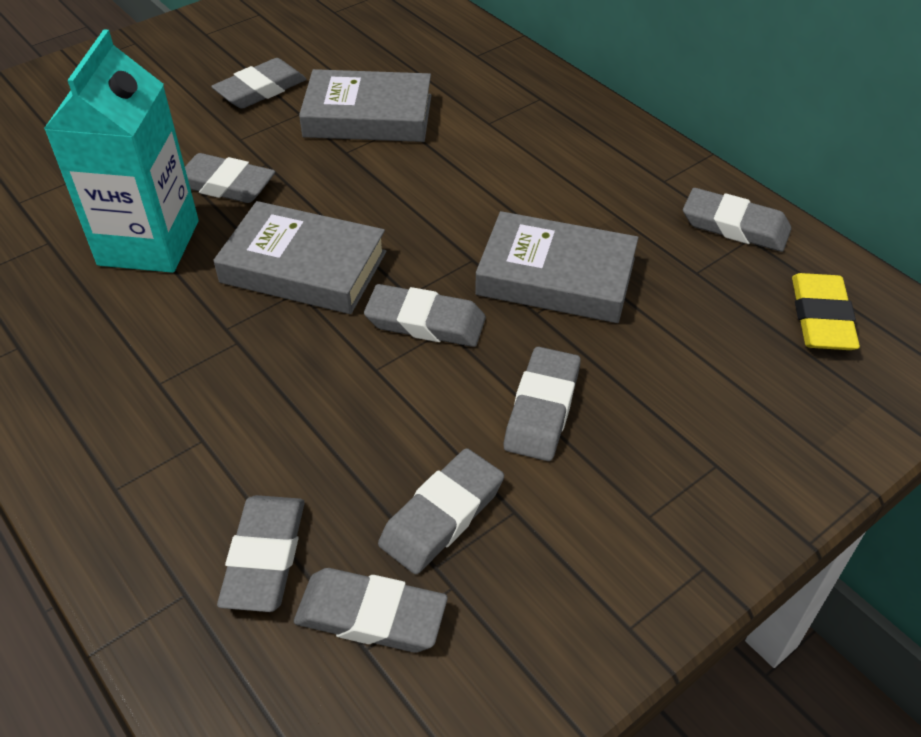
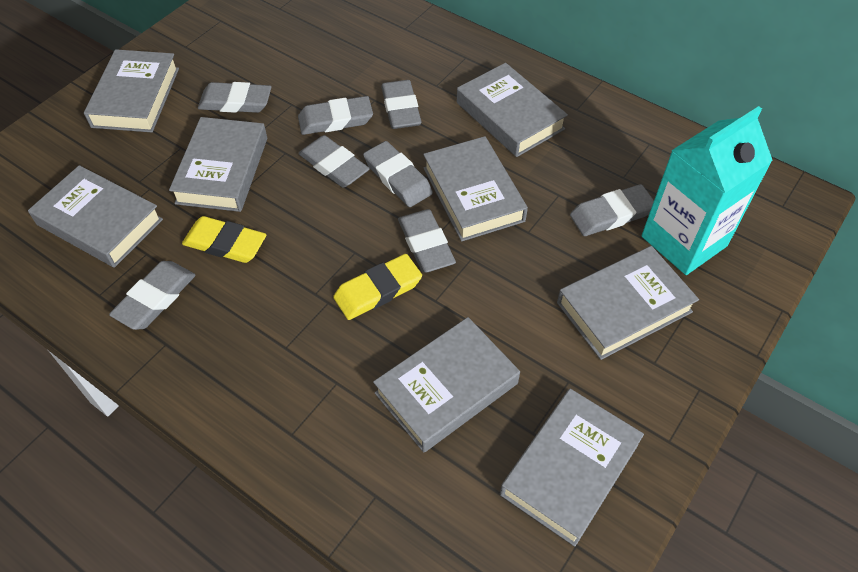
grey book: [213,201,386,314] [299,69,431,142] [475,211,638,323] = 3 -> [28,165,163,268] [84,49,179,132] [169,117,267,212] [373,317,520,452] [423,136,528,242] [457,63,568,157] [500,389,644,547] [557,246,699,360] = 8
yellow eraser: [792,273,860,350] = 1 -> [182,216,267,263] [333,254,422,320] = 2

